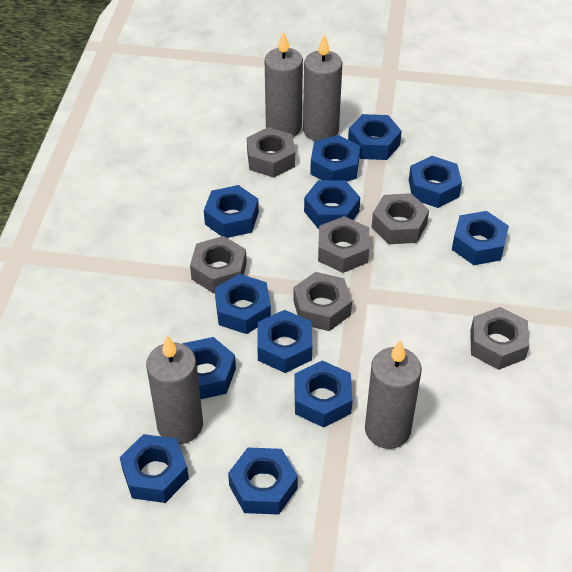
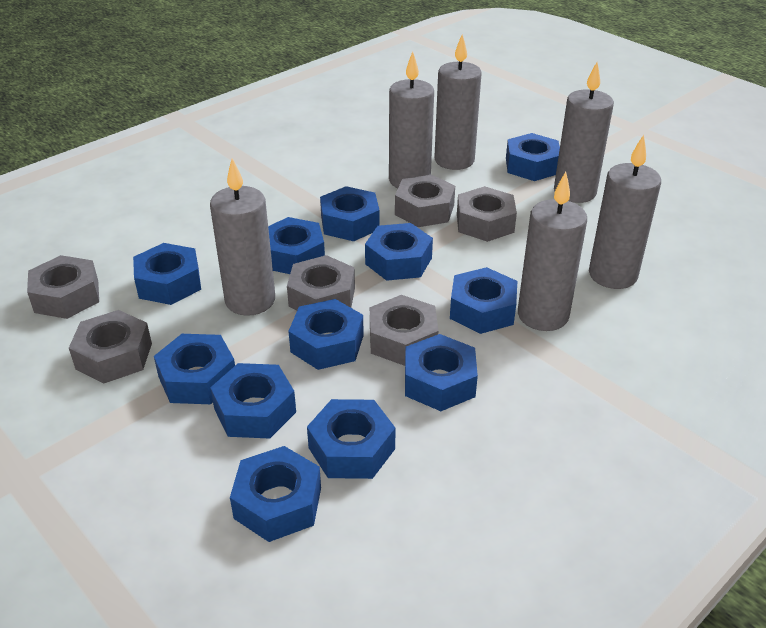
grey candle: [146,335,203,444] [265,31,303,137] [303,34,342,141] [365,340,422,449] = 4 -> [210,158,275,316] [389,52,434,188] [434,34,482,170] [518,172,587,331] [554,62,614,203] [589,135,661,289] = 6

